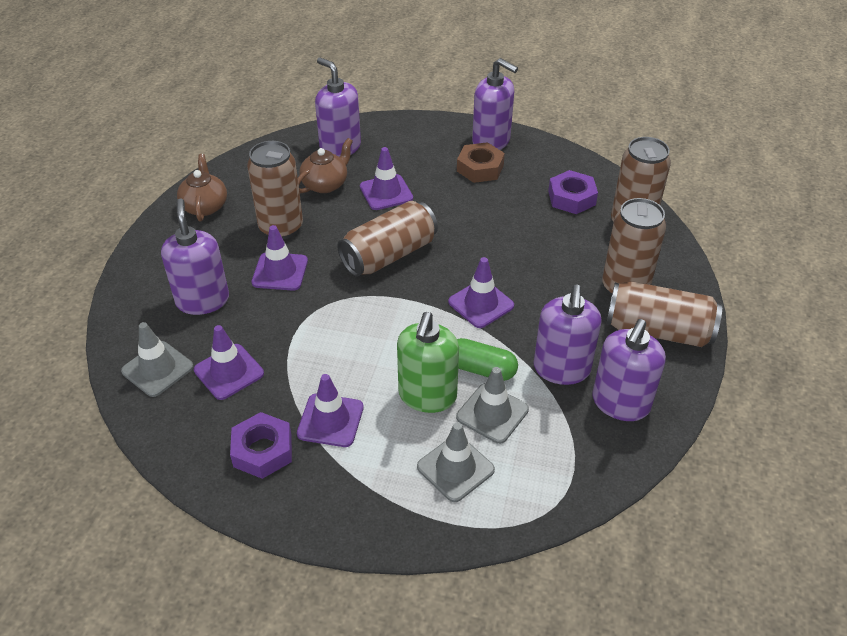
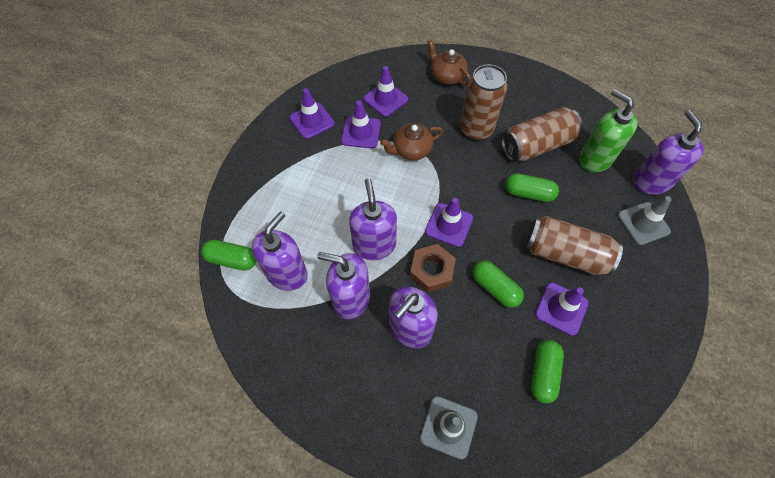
brown can: [247,141,303,239] [337,201,438,277] [602,198,666,296] [606,281,722,347] [611,137,671,222] = 5 -> [460,64,507,141] [501,107,583,162] [525,216,623,276] = 3
green capsule: [457,338,518,381] = 1 -> [201,240,257,271] [472,261,524,308] [505,173,559,202] [531,340,564,404] = 4
grey traffic cone: [121,322,194,397] [417,422,495,502] [456,367,529,444] = 3 -> [420,396,478,459] [617,196,672,245] = 2
purple nut: [230,412,292,479] [548,170,598,214] = 2 -> none = 0

